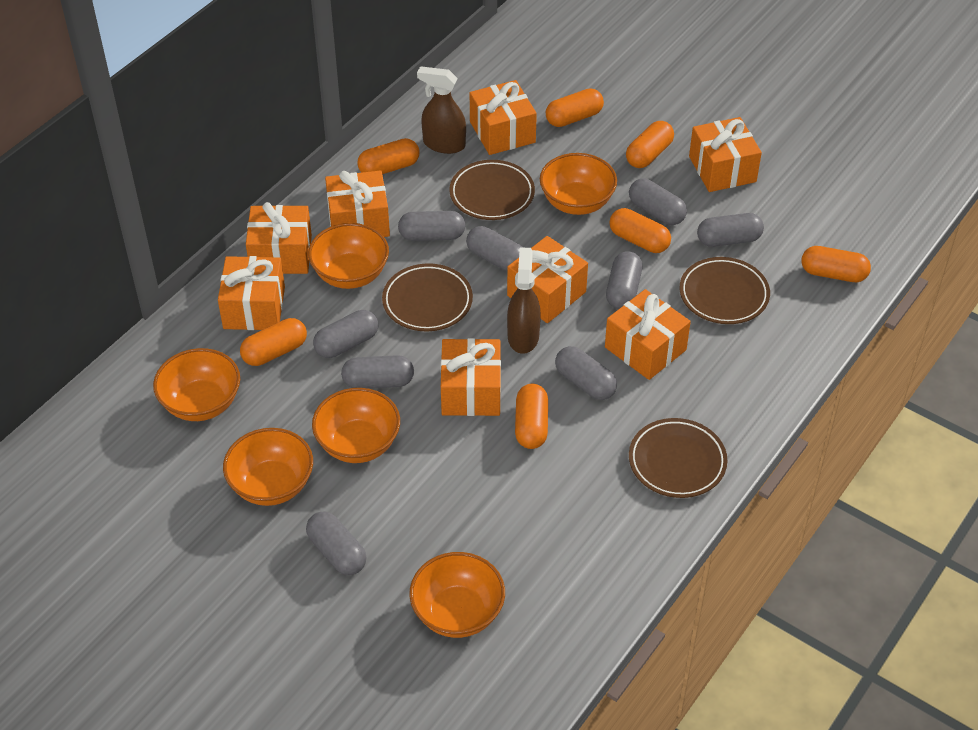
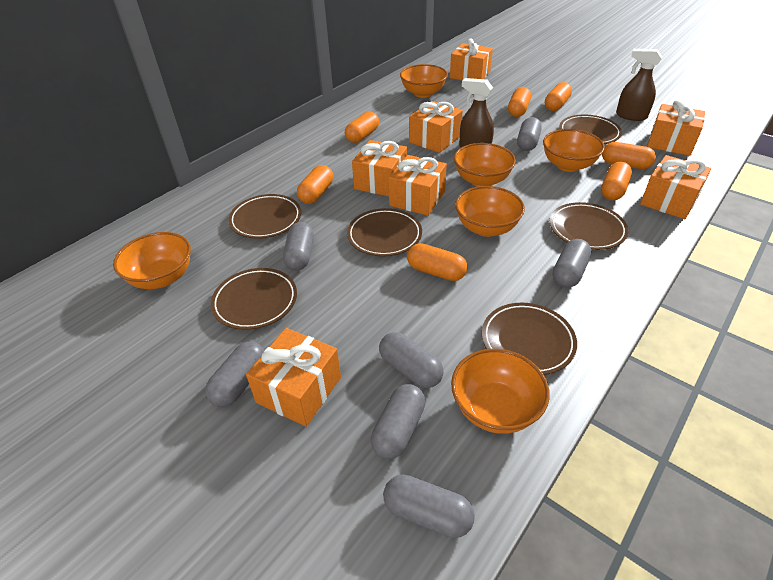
brown plate: [382,263,473,331] [449,160,535,220] [629,418,727,498] [679,257,770,324] = 4 -> [211,268,297,330] [228,194,301,239] [347,208,422,257] [482,303,577,375] [550,202,628,250] [559,115,622,144] = 6
grey capsule: [306,512,367,575] [313,310,378,358] [341,355,414,389] [398,211,465,241] [466,226,523,271] [555,346,617,400] [606,251,642,309] [629,178,687,225] [697,213,764,247] = 9 -> [205,342,265,407] [283,222,314,270] [371,384,426,459] [379,332,444,388] [383,474,475,538] [517,117,542,151] [553,239,592,288] = 7
orange gift: [218,256,285,330] [246,202,312,274] [325,170,390,237] [441,338,501,416] [470,80,537,155] [507,236,588,323] [605,289,691,380] [689,117,762,192] = 8 -> [246,328,341,427] [352,140,407,196] [389,155,447,216] [409,101,463,153] [450,38,493,80] [640,155,711,219] [647,99,705,156] = 7

